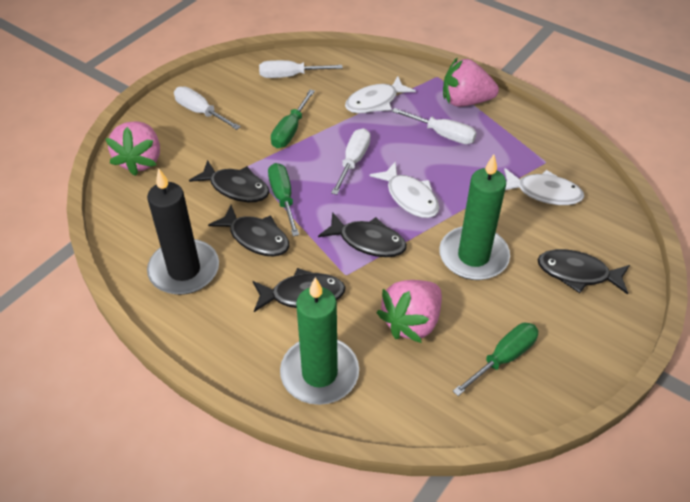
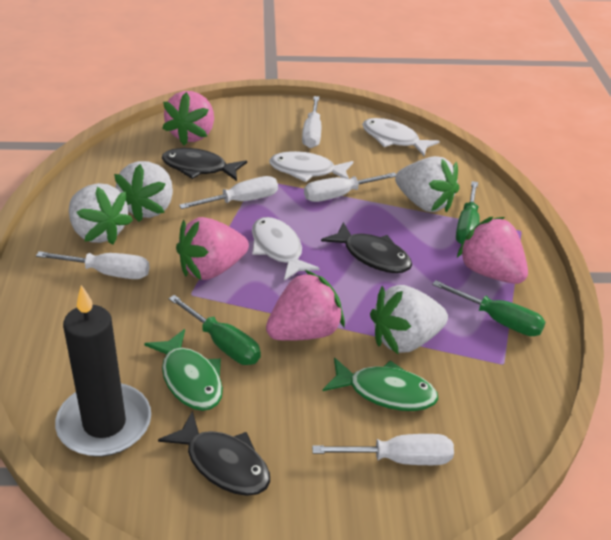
black fish: [189,160,269,202] [208,205,290,257] [253,268,346,312] [318,212,407,257] [537,249,630,295] = 5 -> [158,411,270,496] [162,148,247,181] [321,222,412,273] = 3
green candle: [280,277,359,405] [439,155,510,280] = 2 -> none = 0
green fish: none = 0 -> [144,329,223,411] [323,358,438,411] = 2
pink strawberry: [105,121,160,176] [377,280,442,343] [443,57,499,107] = 3 -> [162,91,214,145] [176,217,249,280] [266,270,345,341] [457,216,528,284] = 4
white screwdriver: [174,86,241,130] [259,60,343,78] [331,128,371,195] [392,108,477,144] = 4 -> [36,251,150,279] [179,176,278,209] [302,96,321,148] [304,172,396,202] [312,434,454,465] = 5
white strawberry: none = 0 -> [69,183,133,245] [114,161,173,222] [370,285,448,354] [395,156,459,212] = 4

